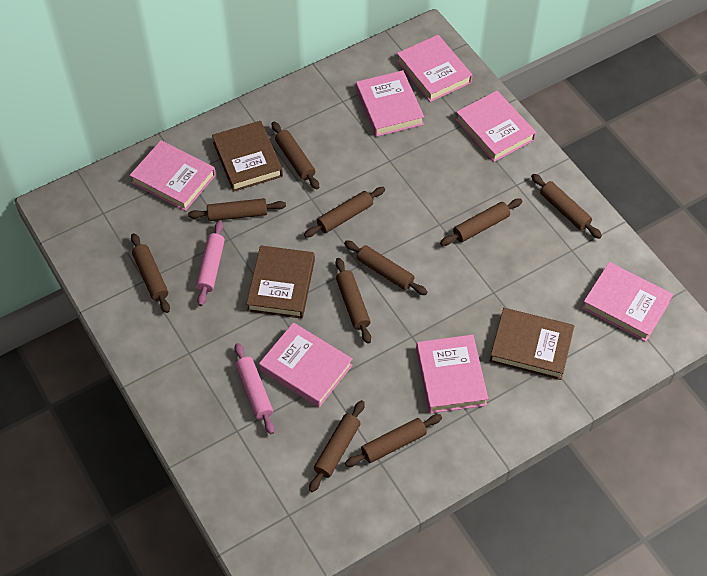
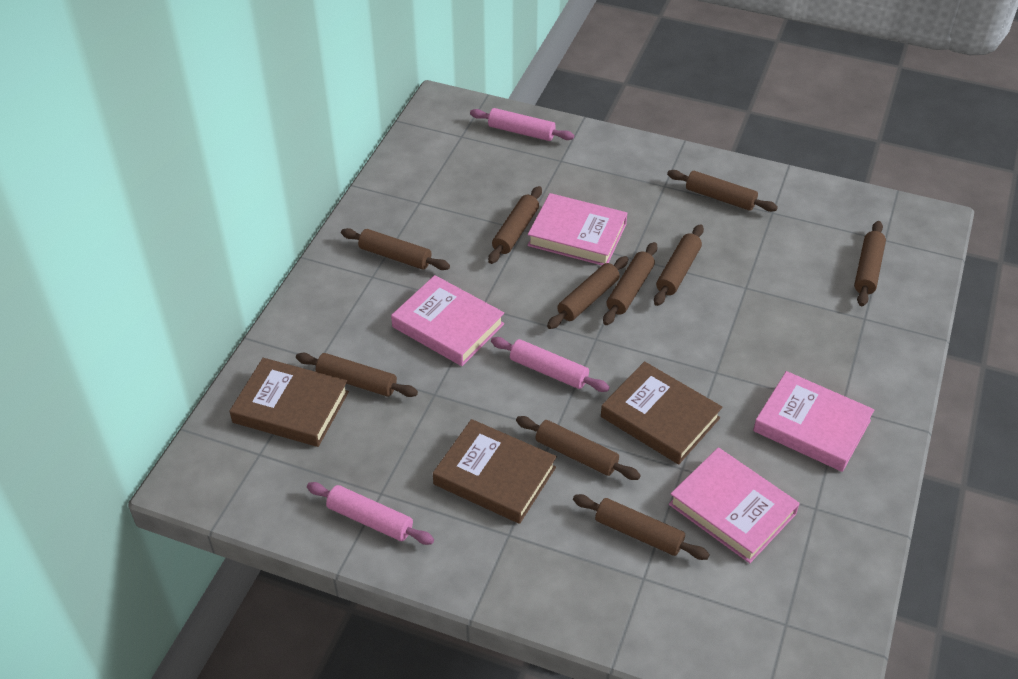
pink book: [130,140,216,211] [259,322,353,407] [356,70,424,137] [397,35,473,102] [416,335,488,413] [455,91,536,162] [582,262,673,342] = 7 -> [391,275,504,366] [528,193,627,265] [669,447,800,563] [753,371,874,472] = 4
pink rolling pin: [196,221,225,306] [235,343,275,434] = 2 -> [307,482,434,545] [470,108,574,141] [491,337,610,392] = 3

